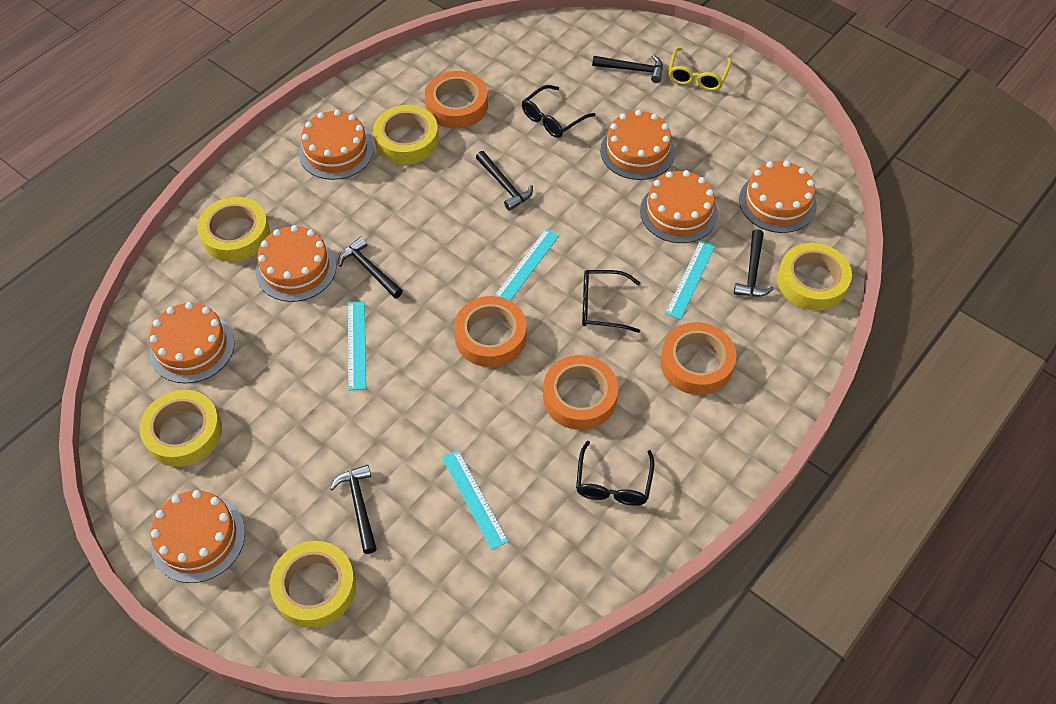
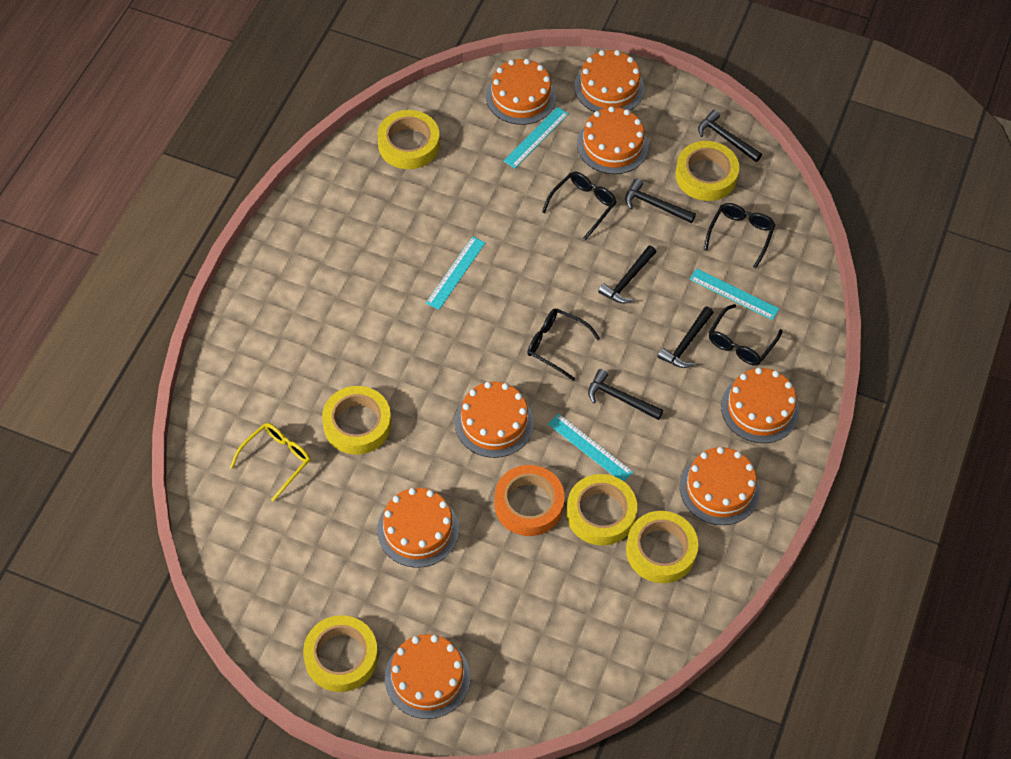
black glasses: [522,85,595,138] [576,441,654,506] [582,270,640,333] = 3 -> [527,308,600,381] [542,172,617,240] [704,203,775,269] [709,304,783,366] = 4
orange cake: [149,302,235,383] [150,490,245,583] [256,225,336,302] [299,110,374,180] [600,110,675,180] [640,170,718,243] [739,161,817,233] = 7 -> [377,488,459,568] [385,634,470,719] [455,382,534,458] [486,59,556,125] [574,50,644,112] [577,106,648,174] [680,447,760,525] [721,368,799,443] = 8
orange tape: [425,71,488,129] [454,296,527,367] [543,355,618,430] [660,322,736,395] = 4 -> [494,465,565,536] = 1
yellow tape: [140,390,222,467] [197,197,270,262] [270,541,356,628] [373,105,439,164] [777,243,852,311] = 5 -> [303,615,378,692] [322,386,391,454] [378,110,440,169] [566,474,637,545] [626,511,698,583] [675,141,739,201] = 6

